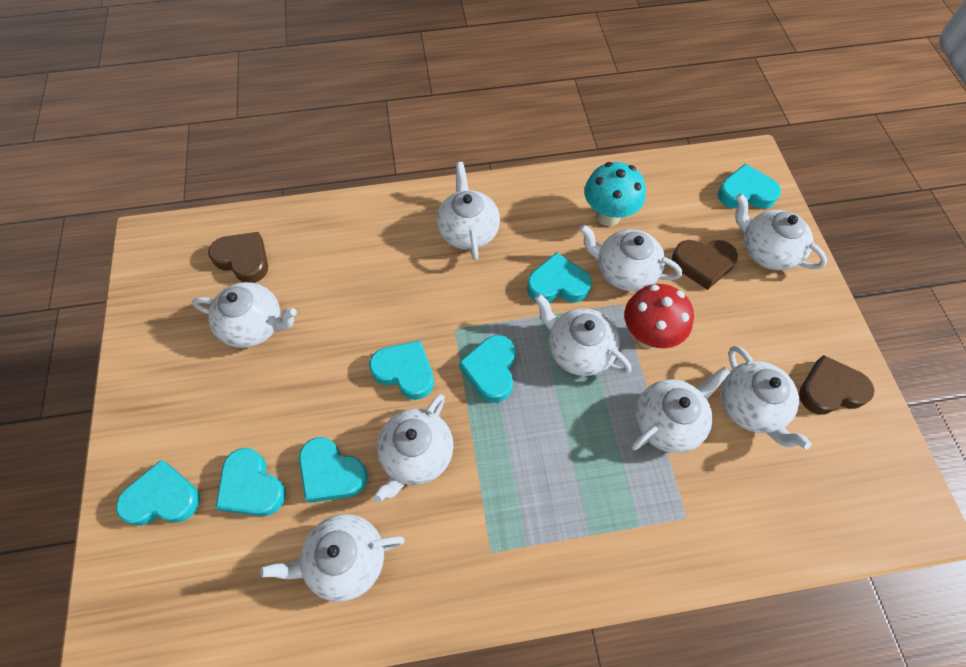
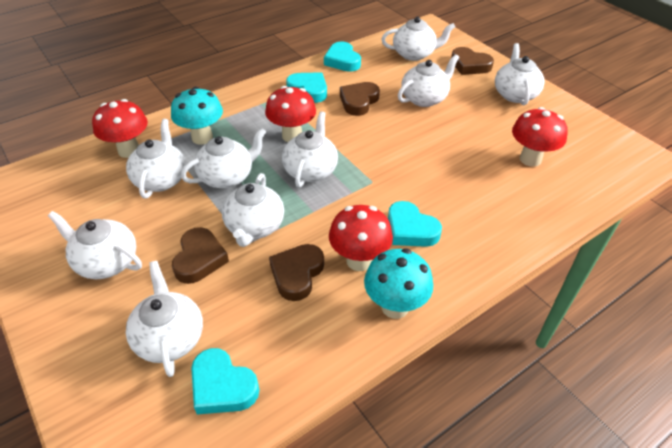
brown heart: [208,232,268,283] [672,240,738,290] [799,355,874,415] = 3 -> [172,227,229,284] [269,244,324,301] [340,82,380,116] [451,47,494,75] = 4
red mushroom: [624,284,694,349] = 1 -> [92,99,148,158] [265,86,316,142] [329,205,393,271] [512,107,568,167] = 4
turquoise heart: [116,460,200,526] [215,448,286,516] [299,437,368,503] [369,340,434,400] [459,335,516,403] [527,252,592,303] [718,164,781,209] = 7 -> [191,348,259,415] [286,72,327,103] [324,41,361,72] [388,201,442,247] = 4
turquoise mushroom: [584,162,646,226] = 1 -> [171,87,223,145] [364,248,433,319] = 2

